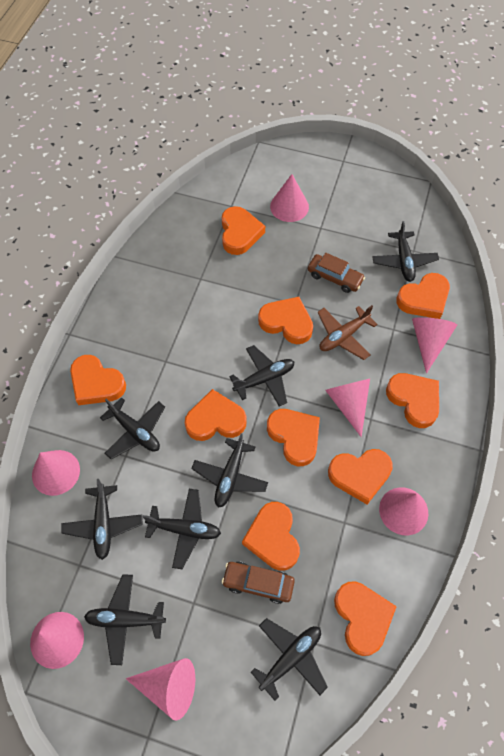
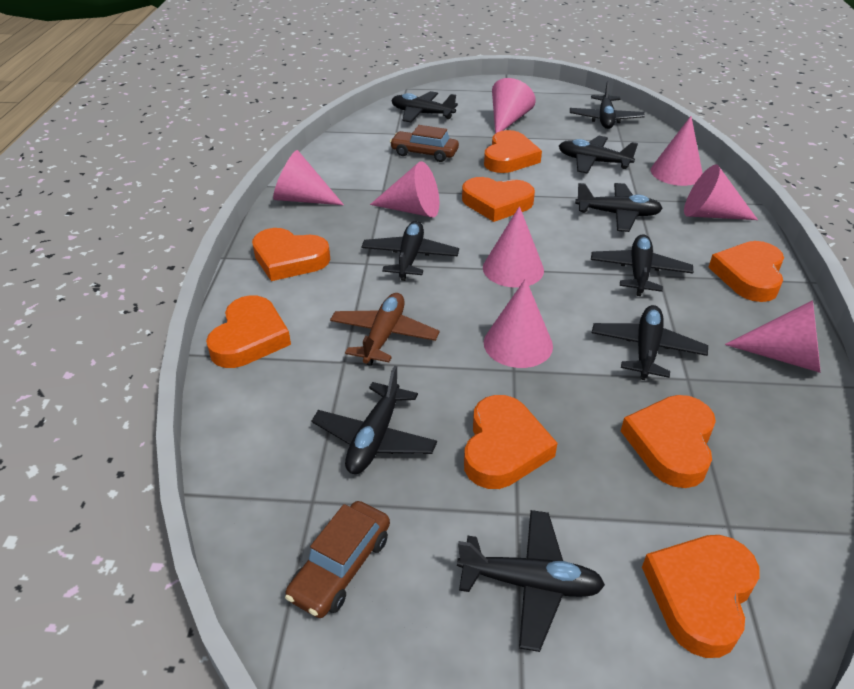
black plane: [61,479,143,560] [84,574,166,665] [100,397,165,459] [143,489,221,569] [191,433,268,508] [229,345,294,406] [251,618,328,701] [372,221,439,282] = 8 -> [312,366,437,474] [362,221,459,281] [391,91,458,122] [457,510,605,652] [559,136,638,174] [570,80,645,129] [575,183,663,232] [591,234,693,296] [592,305,708,380] = 9
orange heart: [70,355,126,405] [185,389,247,441] [222,206,265,255] [242,502,300,570] [258,297,313,344] [267,409,320,466] [328,449,393,505] [334,581,397,656] [386,373,439,428] [396,273,450,319] = 10 -> [206,295,291,368] [252,228,330,281] [462,177,535,222] [464,395,557,489] [484,130,542,173] [621,395,716,488] [642,535,759,658] [708,241,784,302] = 8
pink cone: [30,612,84,669] [32,450,80,496] [126,658,195,721] [270,174,309,222] [325,379,370,437] [379,487,428,536] [412,317,457,374] = 7 -> [273,150,344,205] [370,161,439,218] [483,206,544,288] [484,279,553,368] [492,78,536,134] [651,116,703,186] [684,164,758,220] [725,300,821,373] = 8

